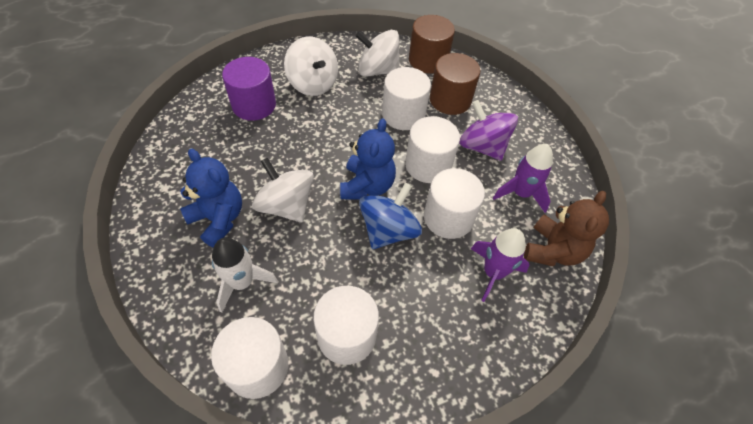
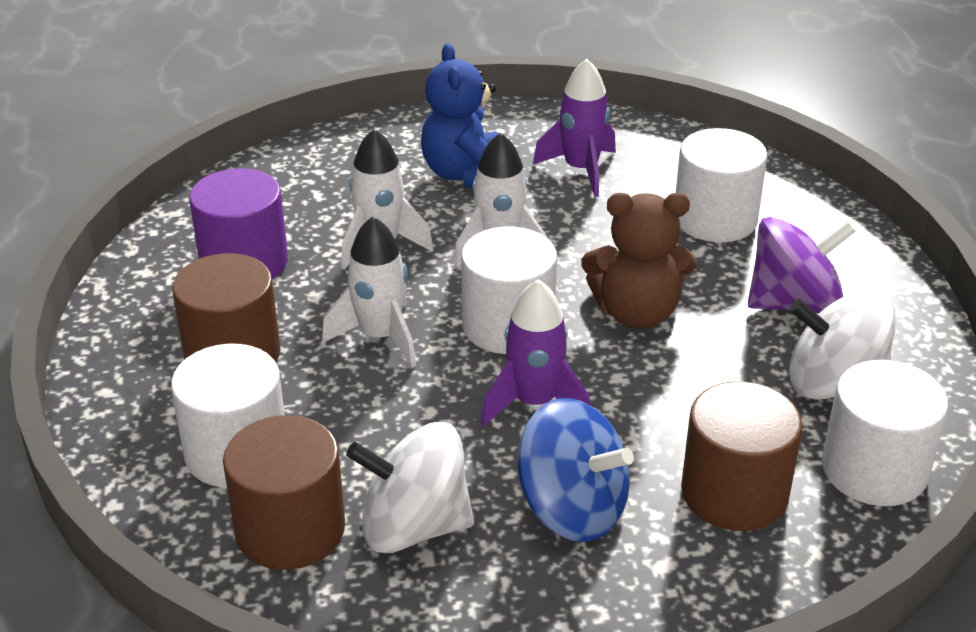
blue teddy bear: [180,149,242,247] [340,118,396,200] = 2 -> [421,43,498,188] = 1
brown cylinder: [409,15,455,74] [430,53,481,115] = 2 -> [172,253,280,362] [223,415,345,570] [681,381,803,531] = 3
white cylinder: [211,317,288,399] [313,286,379,365] [382,67,431,130] [405,116,460,183] [424,168,485,239] = 5 -> [171,344,285,488] [461,227,557,354] [676,128,767,242] [822,360,949,506] = 4
white rocket: [212,238,278,313] = 1 -> [322,216,416,368] [341,129,434,270] [454,132,548,268] = 3
white spinning top: [252,158,314,222] [284,36,338,96] [356,30,400,77] = 3 -> [346,422,474,553] [789,290,896,400] = 2

